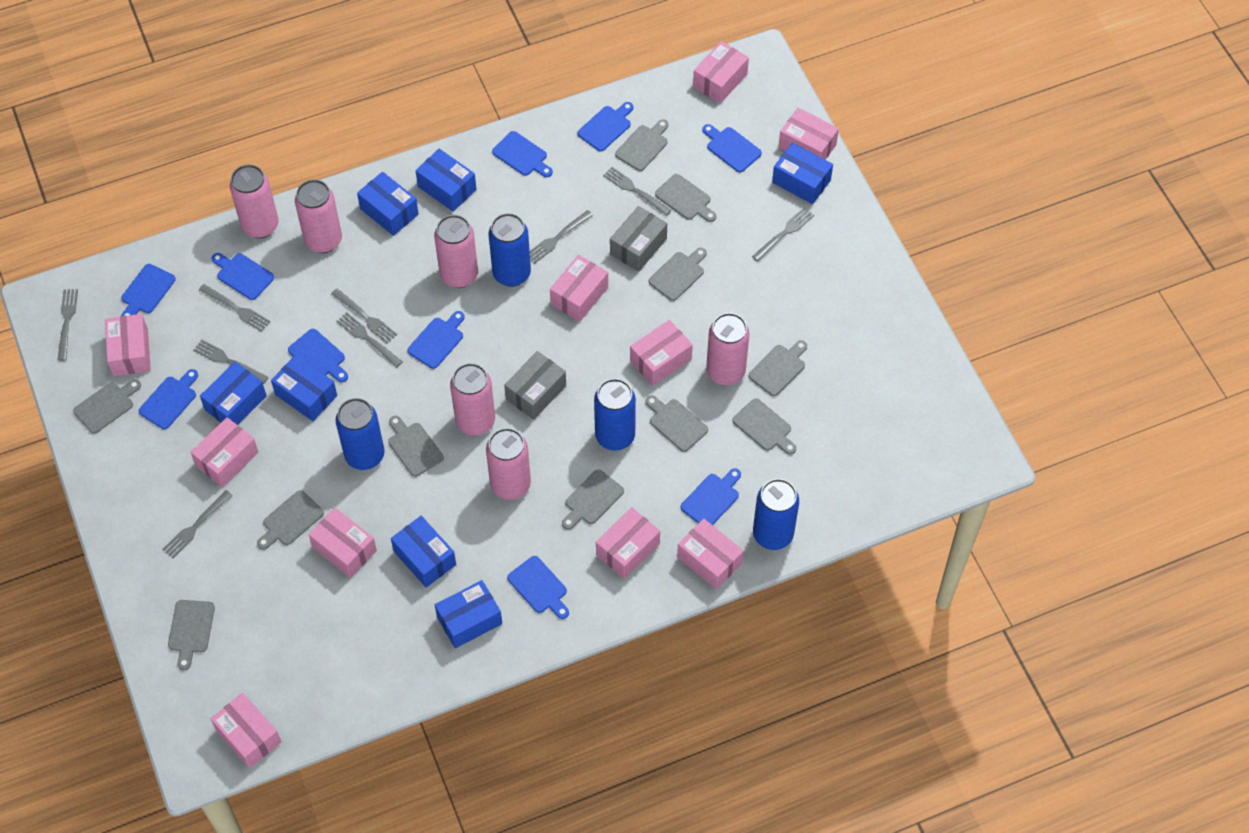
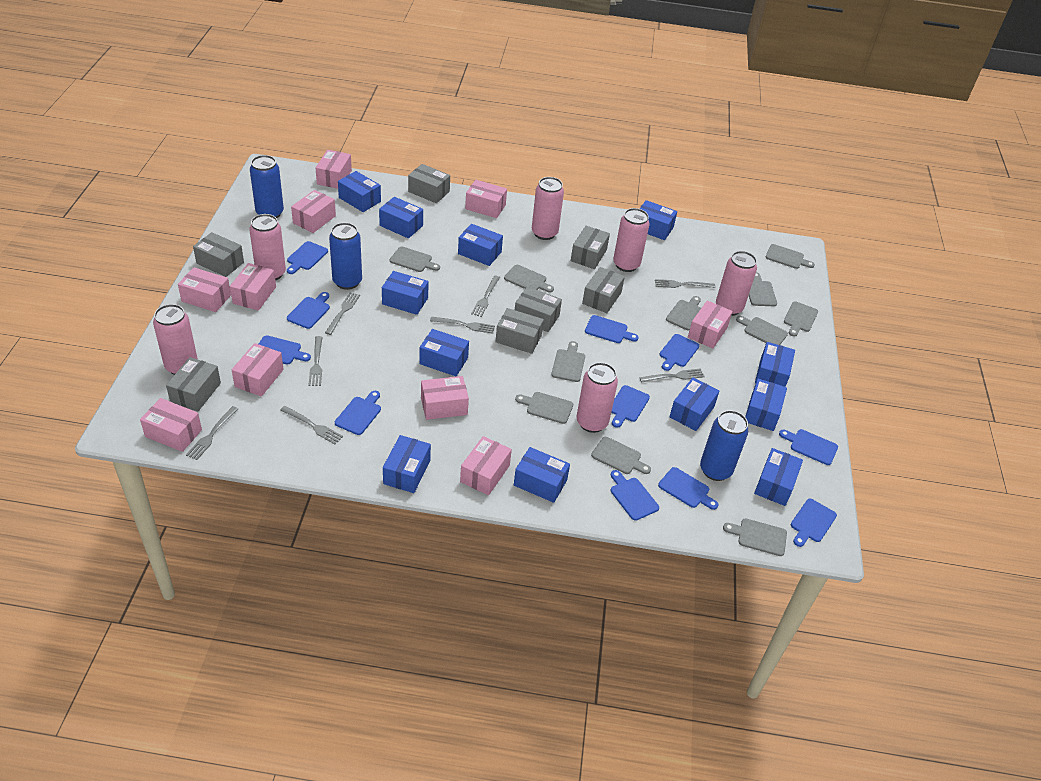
blue box: [200,362,267,425] [271,355,337,421] [357,172,419,236] [391,516,456,587] [416,149,476,212] [435,580,502,648] [772,143,833,204] = 7 -> [338,171,381,212] [379,197,423,238] [382,271,429,315] [383,435,431,493] [419,329,469,376] [458,224,503,266] [514,447,570,503] [640,200,677,240] [669,378,719,431] [745,379,787,431] [754,448,803,506] [755,342,795,387] = 12
blue can: [336,398,384,470] [489,213,531,287] [594,378,636,451] [753,479,799,550] = 4 -> [250,155,284,218] [329,223,362,290] [700,410,748,481] = 3
blue cutting board: [121,264,176,316] [139,369,198,429] [211,253,274,300] [288,329,348,382] [407,311,465,369] [492,131,553,177] [507,556,569,619] [578,102,633,151] [681,468,741,525] [702,124,762,172] = 10 -> [259,335,311,365] [287,241,328,274] [287,292,330,329] [335,391,381,435] [585,315,639,343] [611,385,650,428] [611,470,659,521] [658,467,718,510] [659,334,699,371] [779,429,838,465] [791,499,837,547] = 11
grey box: [504,351,566,420] [610,206,667,272] = 2 -> [166,357,221,411] [193,232,244,277] [408,164,450,203] [496,308,544,354] [515,286,562,332] [571,226,610,269] [582,267,625,313] = 7
grey fork: [58,289,78,361] [162,490,233,558] [193,339,269,384] [199,284,270,332] [331,288,397,344] [336,312,402,367] [530,210,593,263] [603,167,671,216] [752,207,814,262] = 9 -> [186,406,238,460] [280,406,343,444] [309,336,323,386] [325,292,360,335] [430,317,495,334] [471,276,500,317] [639,368,705,382] [655,279,715,288] = 8

